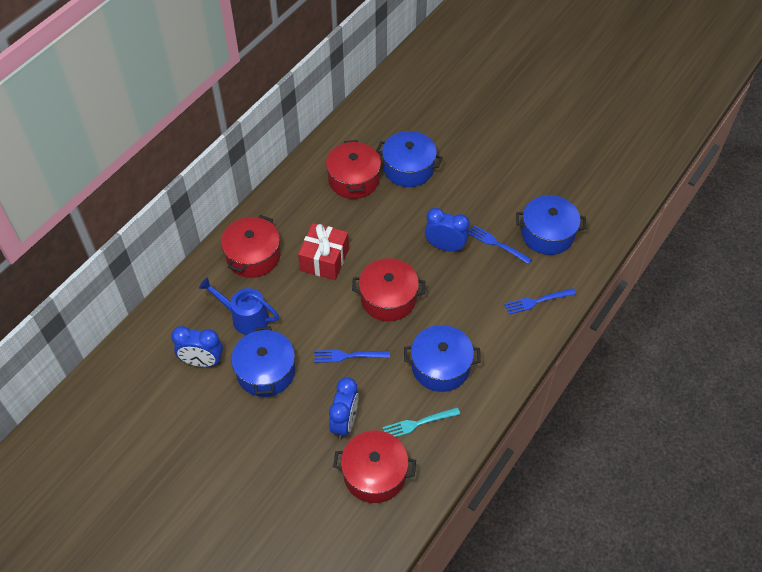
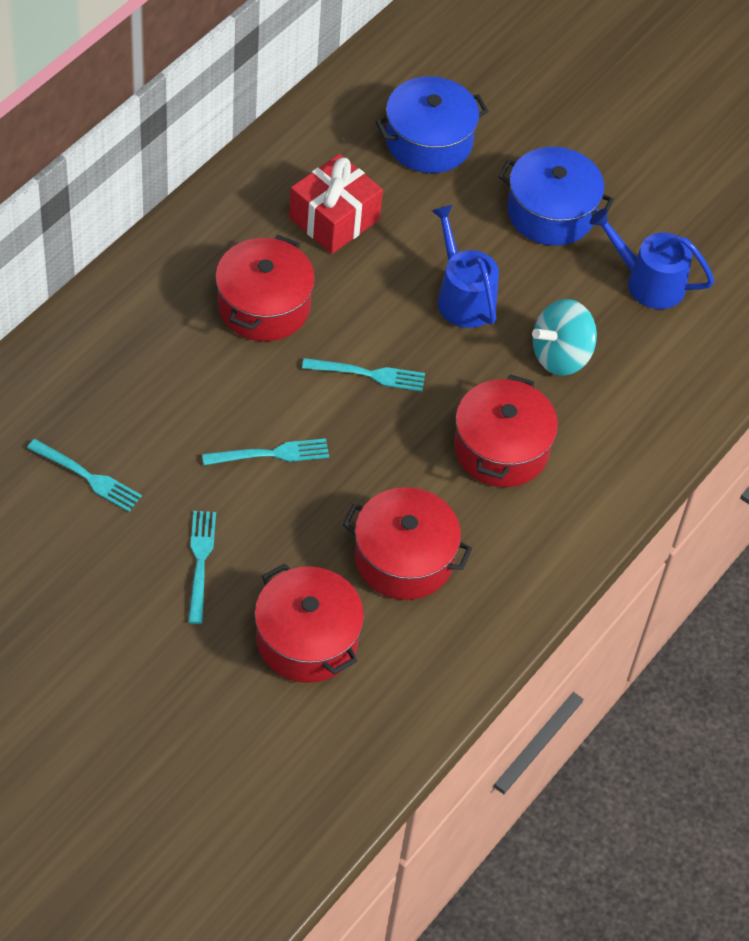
blue clock: [171,326,223,367] [329,377,359,439] [425,208,469,252] = 3 -> none = 0
blue fork: [314,350,390,363] [469,225,532,264] [504,288,576,314] = 3 -> none = 0
blue pot: [231,326,295,397] [376,131,443,187] [404,325,481,392] [516,195,586,255] = 4 -> [376,76,488,173] [498,147,614,246] = 2
blue watering can: [199,278,279,335] = 1 -> [431,205,499,328] [589,208,714,309] = 2
turquoise fork: [382,407,460,437] = 1 -> [27,439,142,512] [188,511,216,624] [202,438,329,465] [302,358,425,391] = 4
turquoise spinning top: none = 0 -> [532,299,597,376] = 1

